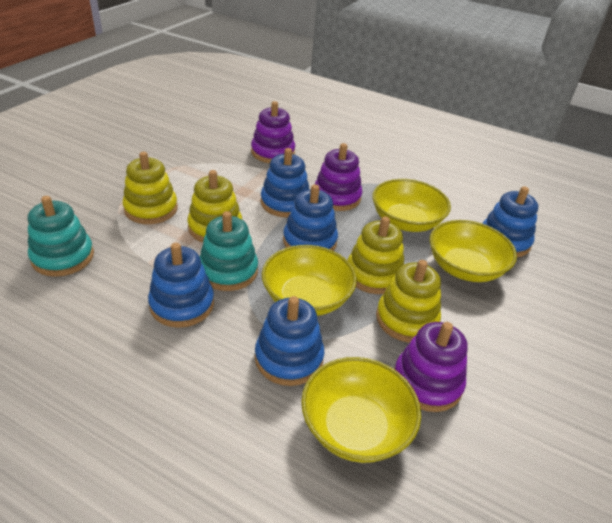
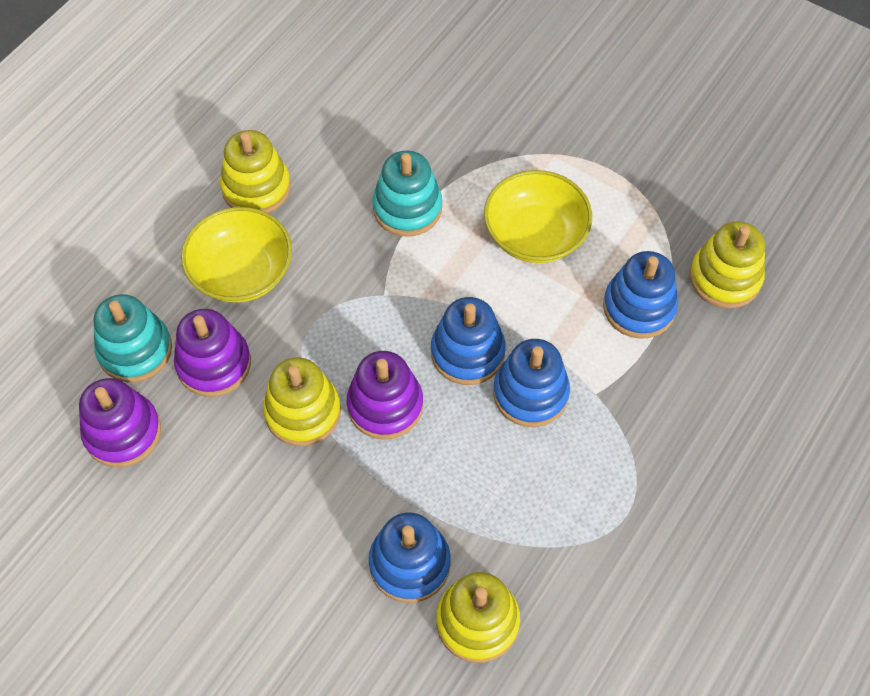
blue stacking toy: [148,243,214,328] [255,296,324,386] [261,148,309,218] [283,184,338,251] [482,186,538,257] = 5 -> [369,513,451,603] [431,297,505,385] [493,339,570,427] [603,251,678,339] = 4
yellow bowl: [262,245,357,316] [301,357,421,463] [372,179,451,232] [430,220,517,282] = 4 -> [181,207,292,303] [484,170,592,263] = 2

